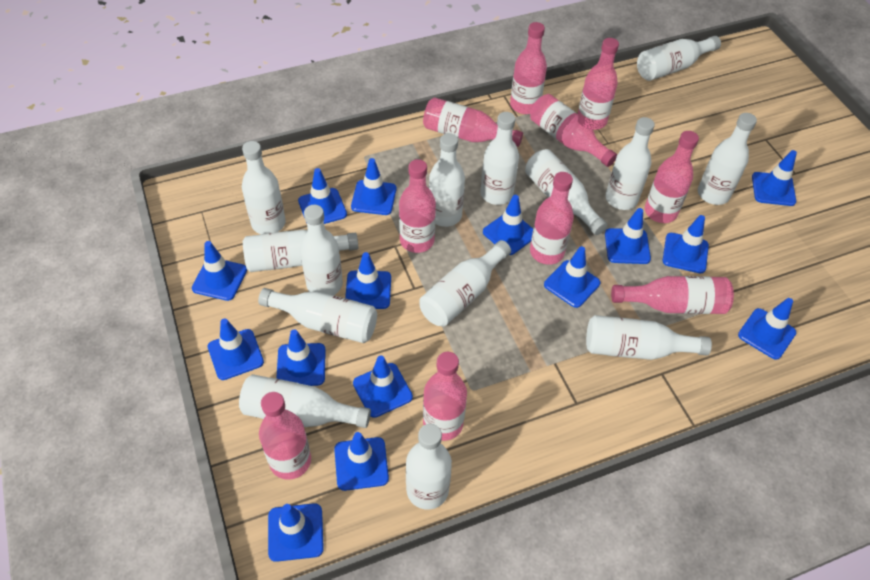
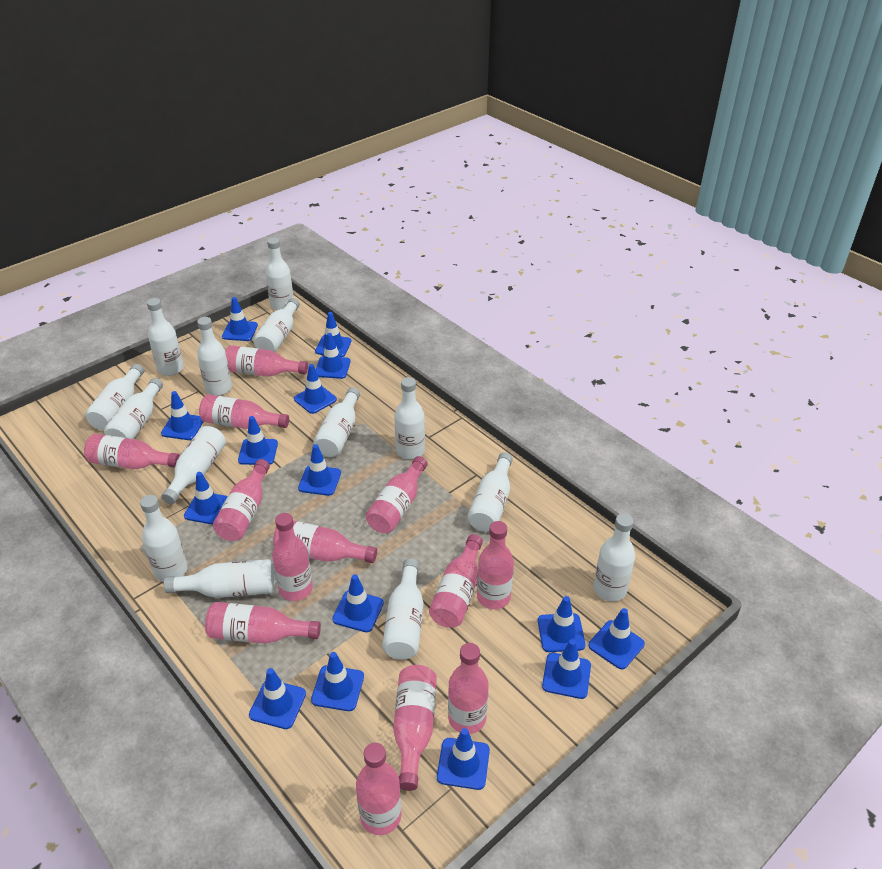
pink bottle: [259,392,311,480] [399,159,436,253] [423,97,523,147] [423,352,467,441] [510,22,547,114] [530,94,617,167] [530,172,574,265] [578,38,619,130] [611,276,734,314] [645,131,699,223] = 10 -> [84,434,180,469] [199,394,289,429] [205,602,321,644] [213,459,270,541] [225,345,308,376] [272,513,313,601] [273,521,377,563] [356,743,402,835] [366,456,428,533] [393,665,437,791] [429,534,483,628] [448,643,489,734] [477,521,514,609] = 13

